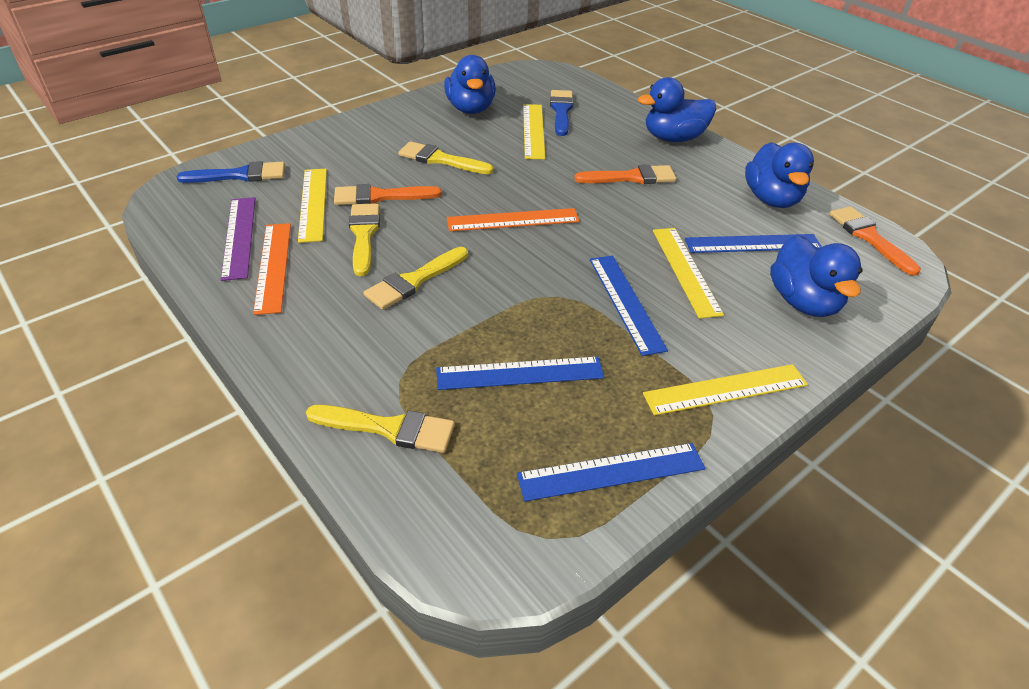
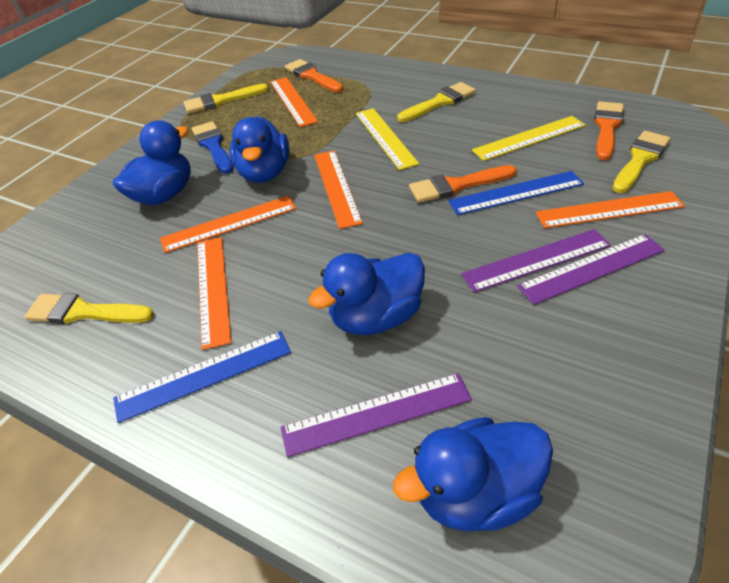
blue brush: [177,161,285,183] [550,90,574,136] = 2 -> [192,121,233,174] = 1
blue ruler: [436,357,604,390] [517,443,705,501] [590,256,668,356] [685,234,822,253] = 4 -> [113,331,291,423] [448,171,584,215] = 2
orange ruler: [253,223,291,315] [447,208,580,231] = 2 -> [160,196,296,253] [197,237,232,350] [270,77,318,127] [314,151,363,229] [535,191,685,228] = 5
purple ruler: [221,197,255,281] = 1 -> [280,373,472,457] [461,229,611,292] [517,234,665,305] = 3
yellow ruler: [298,169,327,243] [523,104,546,160] [643,364,808,416] [653,228,724,319] = 4 -> [356,108,419,170] [472,116,586,161] = 2

